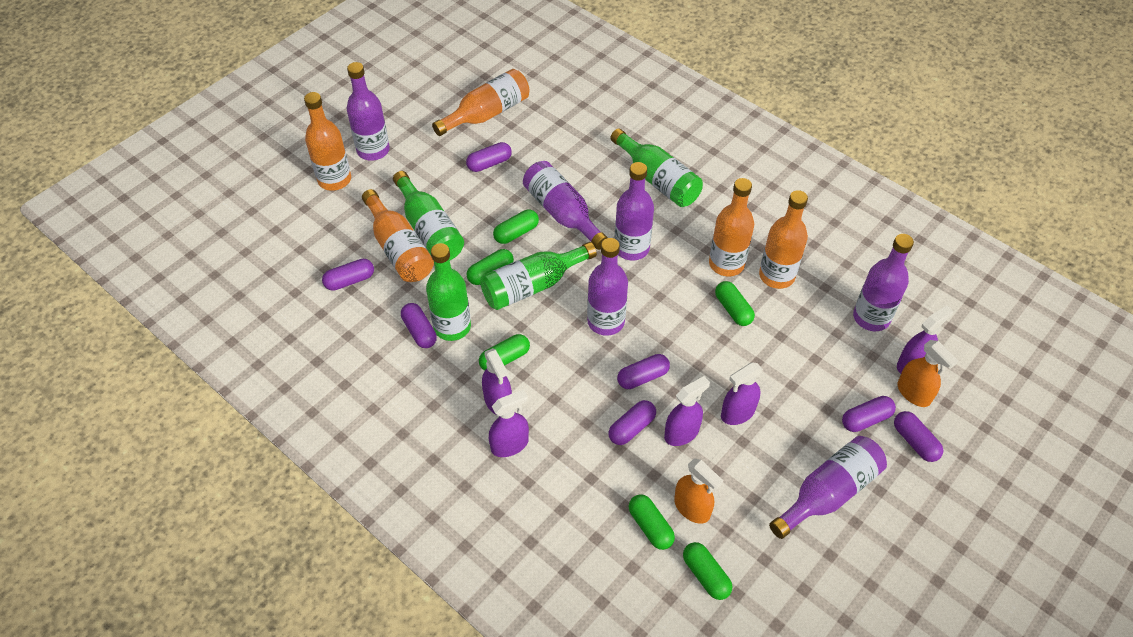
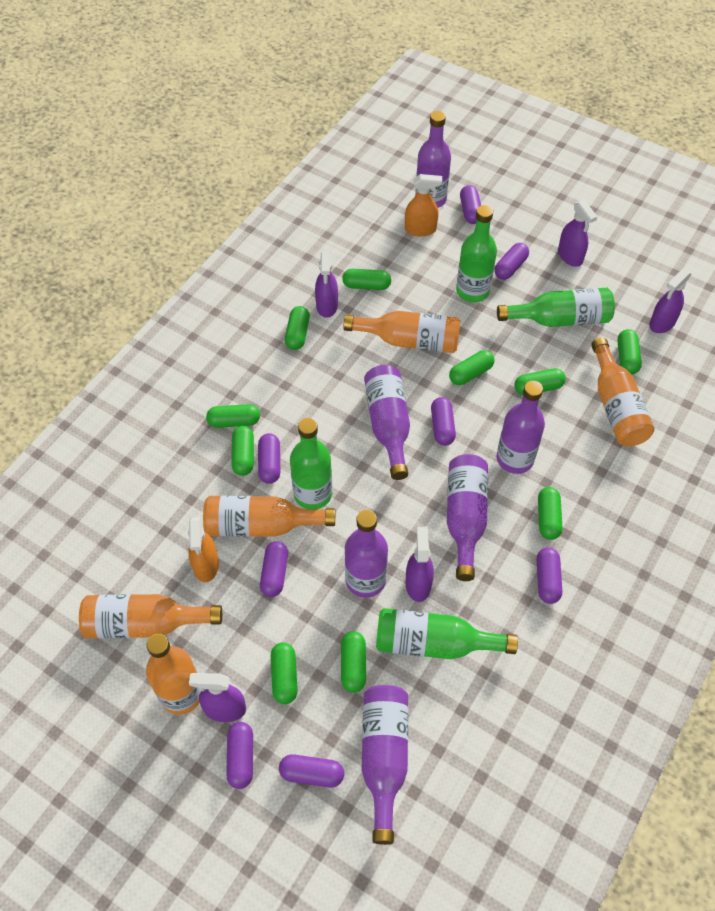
green capsule: [466,249,514,285] [479,334,530,371] [493,210,539,244] [629,494,675,550] [683,542,732,600] [715,281,755,326] = 6 -> [206,404,260,428] [231,426,254,476] [271,642,298,704] [285,306,310,350] [341,631,366,693] [342,269,391,290] [449,350,495,385] [514,368,566,395] [538,487,562,540] [617,329,642,375] = 10
purple capsule: [322,259,374,291] [401,303,437,348] [466,142,512,172] [609,400,656,445] [617,354,670,389] [842,396,896,432] [894,411,943,462] = 7 -> [226,722,253,789] [258,433,280,484] [260,541,288,597] [279,754,344,788] [431,397,456,446] [460,185,481,224] [494,243,529,280] [537,548,562,604] = 8

